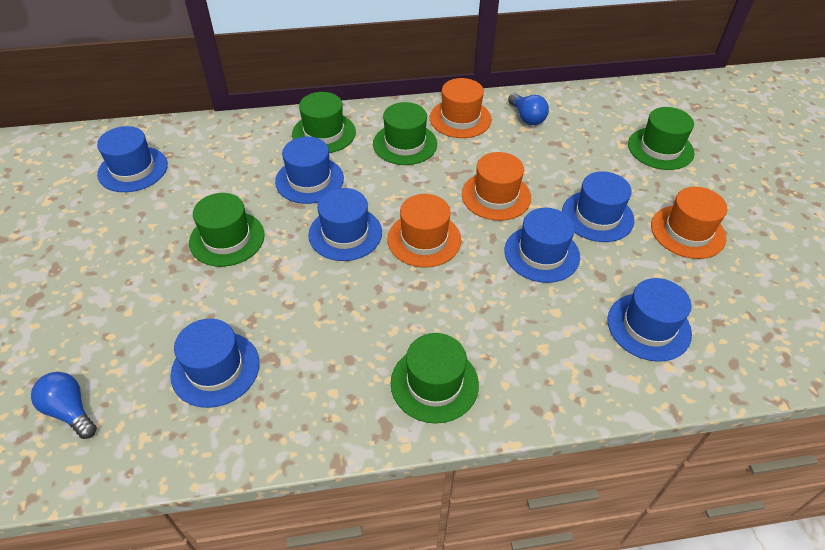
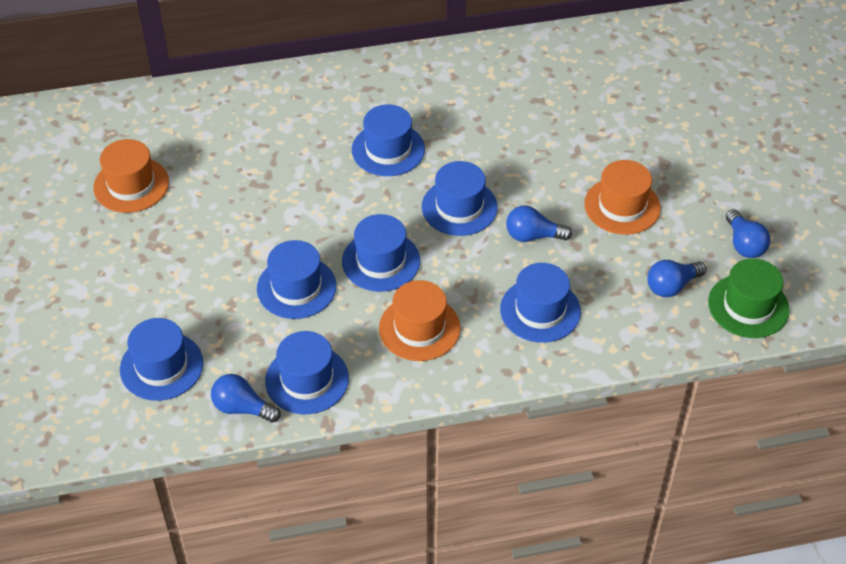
blue light bulb: [31,372,97,439] [508,93,549,125] = 2 -> [211,374,281,423] [506,205,572,242] [647,260,706,297] [726,209,771,258] = 4
green hat: [189,193,265,267] [292,92,356,153] [373,102,437,165] [391,333,479,424] [628,107,694,170] = 5 -> [708,258,790,338] = 1
orange hat: [387,194,461,267] [430,78,492,138] [462,152,531,221] [651,187,727,259] = 4 -> [93,139,169,213] [379,280,460,361] [584,160,661,235] = 3

